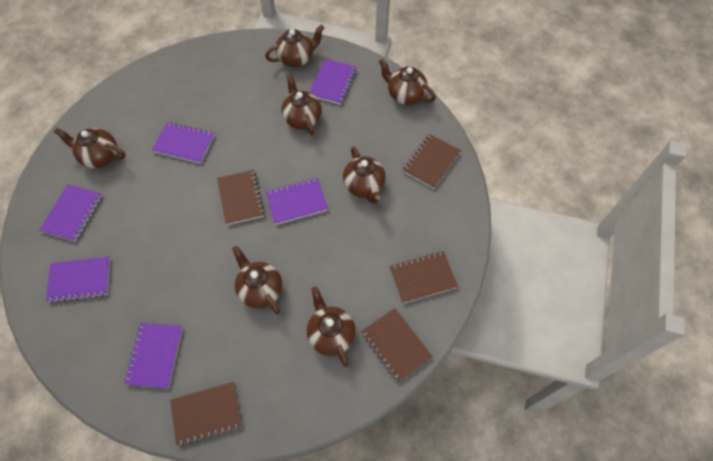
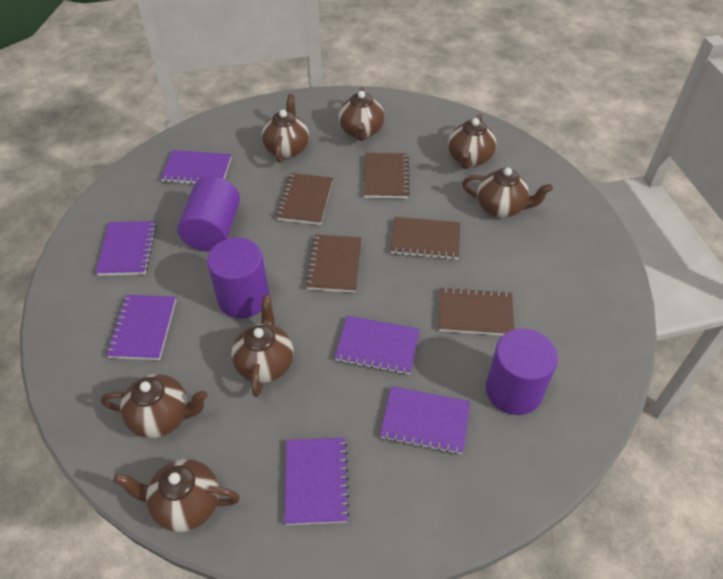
purple cylinder: none = 0 -> [177,176,240,252] [207,238,269,318] [486,328,558,415] = 3

